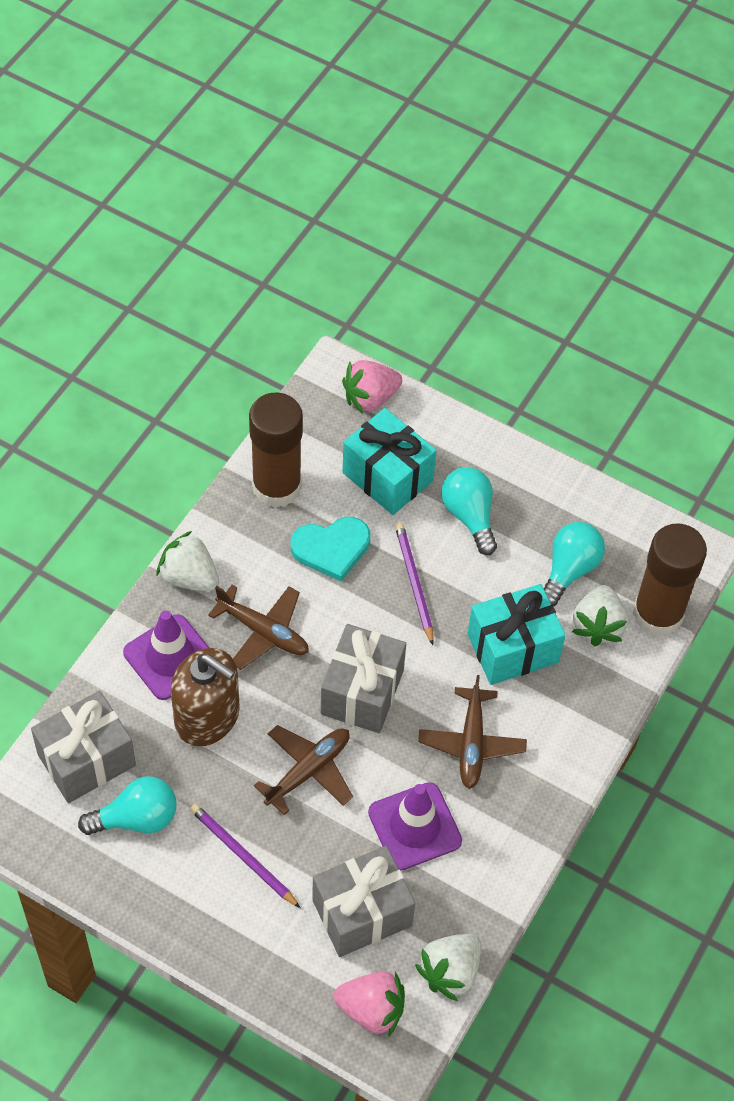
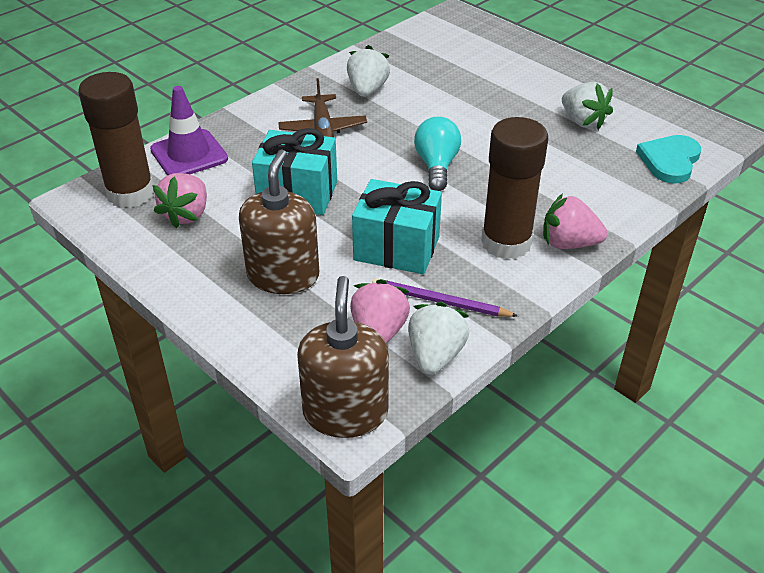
brown plane: [208,585,309,670] [254,725,353,815] [418,675,527,789] = 3 -> [278,78,367,137] = 1
brown soap dispenser: [171,648,240,746] = 1 -> [239,150,319,294] [297,276,389,438] = 2
grey gift: [31,691,136,803] [312,846,415,957] [321,624,406,733] = 3 -> none = 0
pink strawberry: [334,971,405,1037] [342,360,402,414] = 2 -> [153,173,207,228] [350,279,410,344] [543,194,608,249] = 3
purple pencil: [190,804,300,908] [395,523,434,645] = 2 -> [372,278,518,317] = 1
purple traffic cone: [123,610,209,700] [368,782,462,870] = 2 -> [150,86,228,175] = 1
turquoise light bulb: [78,777,177,835] [441,467,497,555] [543,522,605,606] = 3 -> [414,117,461,191] = 1

